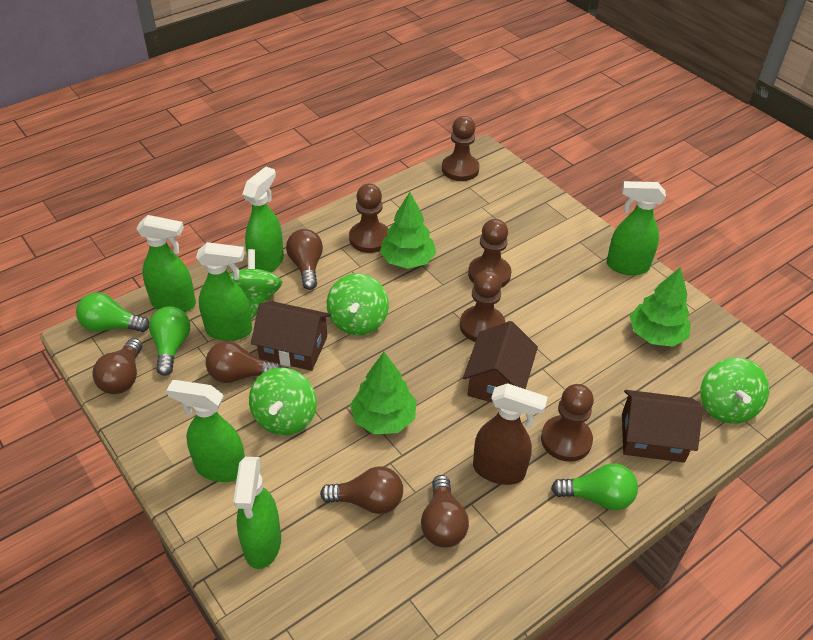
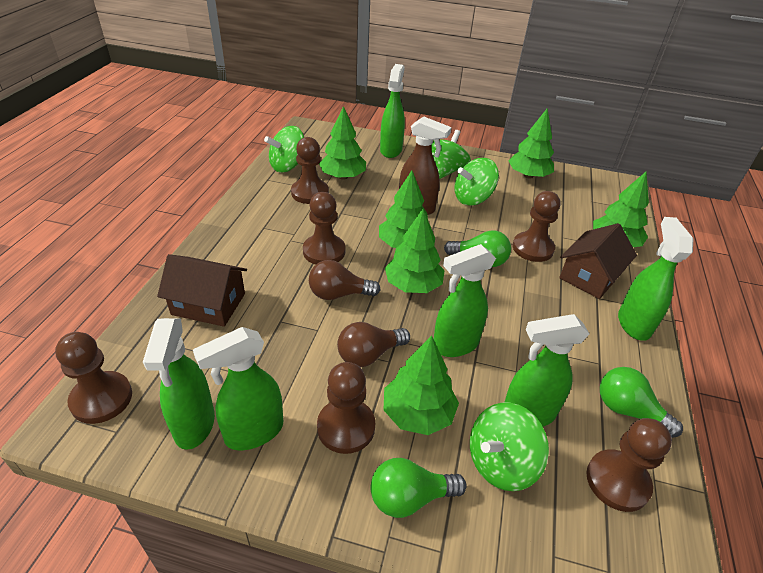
brown house: [251,301,331,371] [463,321,538,403] [622,390,703,463] = 3 -> [157,254,247,327] [559,223,637,299] = 2
brown light bulb: [92,338,142,394] [206,341,281,383] [286,229,323,290] [320,467,403,514] [421,475,469,548] = 5 -> [309,260,380,300] [337,322,410,367] = 2
brown pawn: [349,184,388,253] [442,116,480,181] [460,270,505,342] [468,219,511,288] [541,384,594,462] = 5 -> [55,332,132,424] [291,137,329,204] [303,192,346,264] [317,362,375,454] [513,191,560,262] [586,418,672,512] = 6
green tree: [350,352,417,434] [380,192,436,269] [630,267,691,347] = 3 -> [319,106,366,180] [379,171,434,248] [384,336,459,435] [385,209,445,293] [508,109,554,179] [593,172,649,247] = 6

